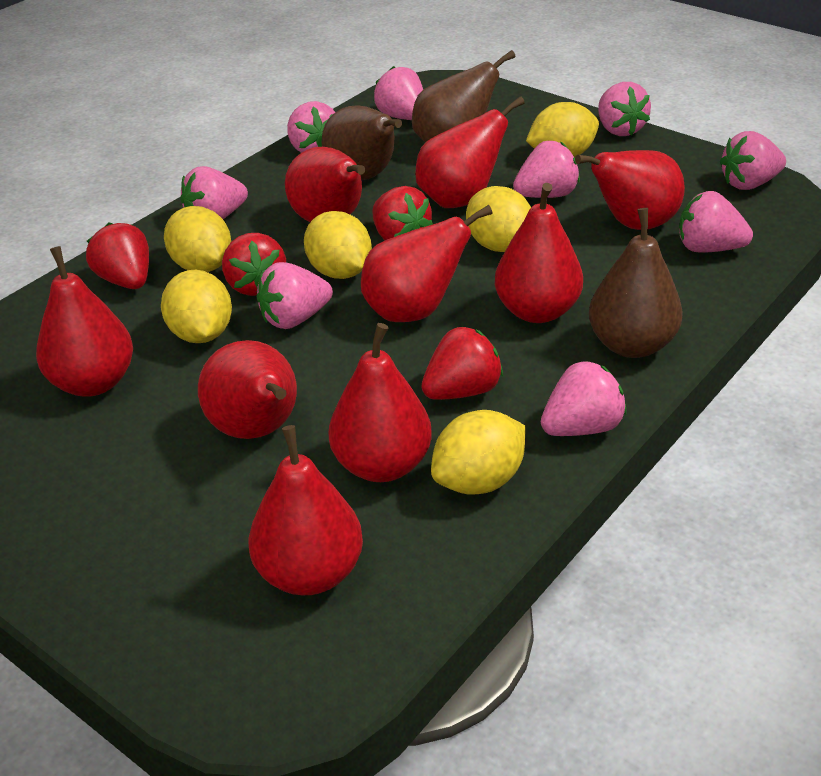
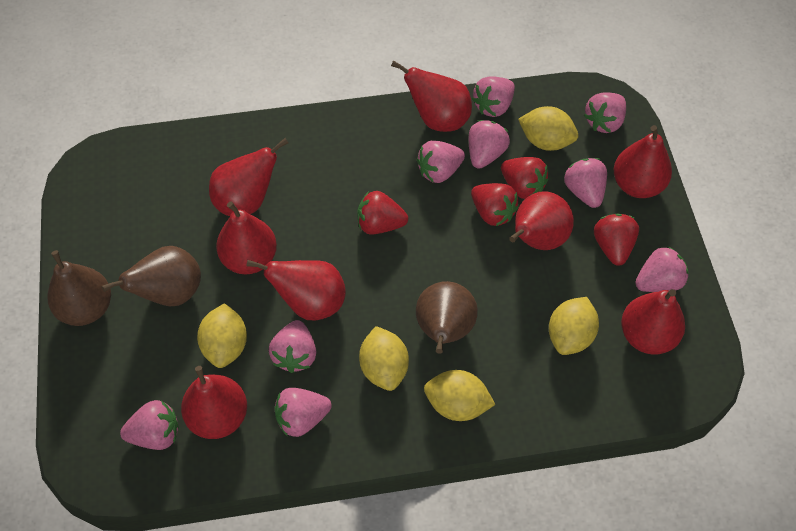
red pear: [36,246,133,397] [198,340,297,439] [248,425,363,595] [285,147,365,222] [329,323,432,482] [361,205,493,322] [415,96,525,208] [495,183,583,323] [575,150,685,230] = 9 -> [181,366,247,439] [209,138,288,216] [216,201,277,275] [246,260,346,320] [391,60,472,132] [509,191,574,250] [614,125,672,198] [621,289,685,355] = 8
yellow lemon: [161,270,232,343] [164,206,231,272] [304,211,372,279] [431,410,525,494] [466,186,531,252] [526,102,599,158] = 6 -> [197,303,247,368] [359,326,409,391] [424,370,496,421] [518,106,578,151] [549,297,599,355] = 5

